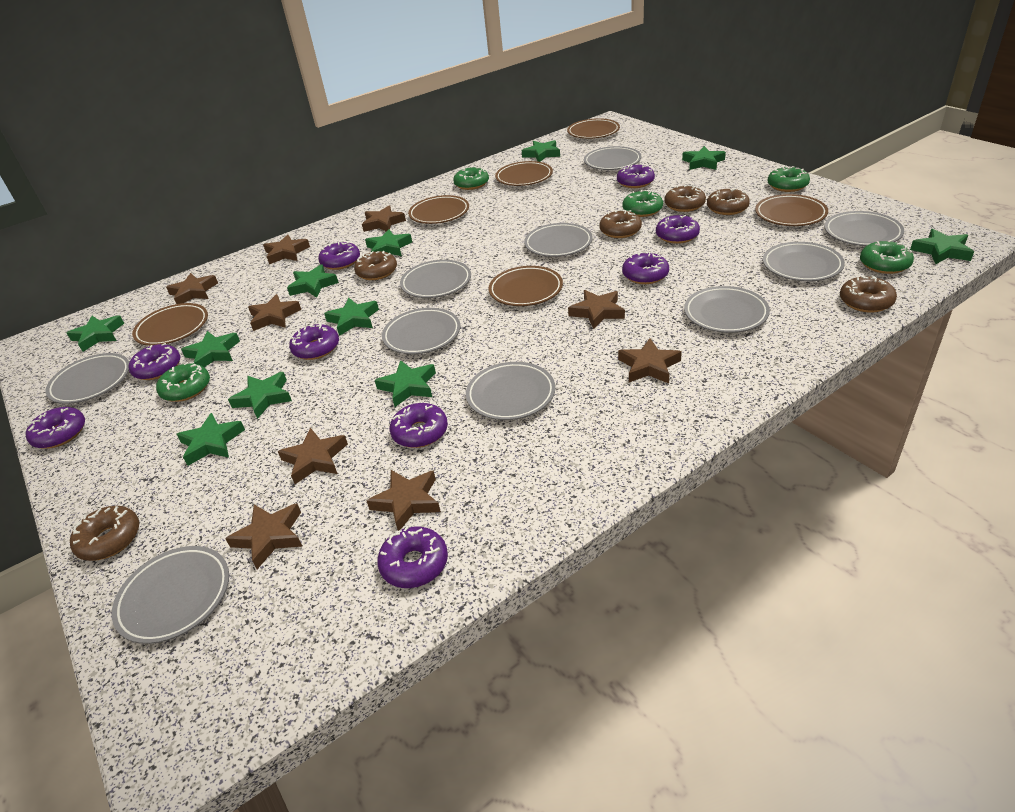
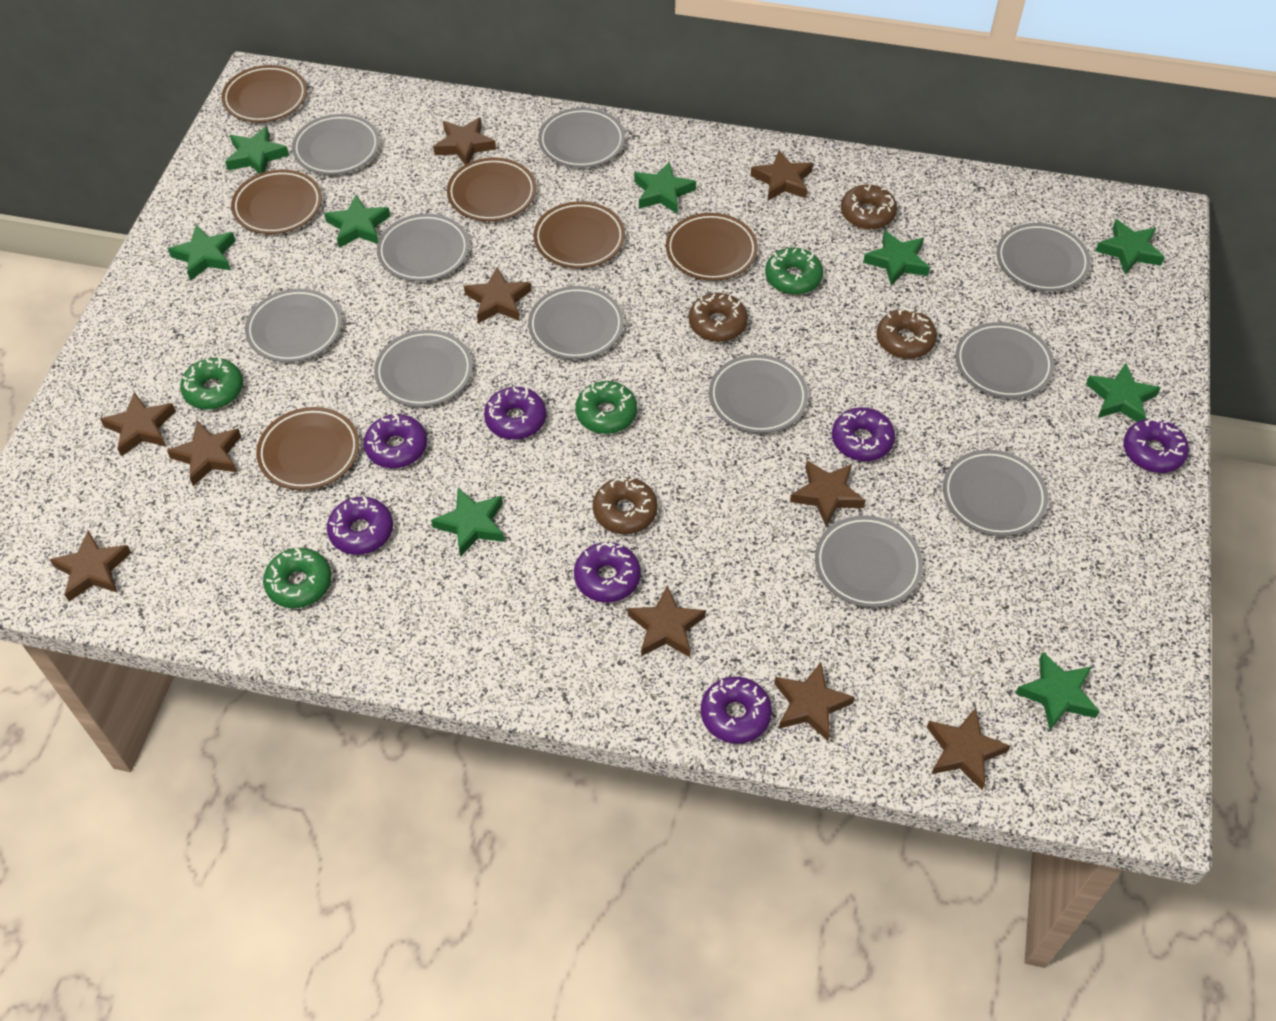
brown donut: [70,506,139,561] [354,251,397,280] [599,210,642,238] [664,185,706,212] [707,188,750,215] [840,275,897,313] = 6 -> [593,477,658,534] [689,293,748,342] [841,184,897,229] [876,308,937,359] = 4
brown star: [166,273,218,304] [225,503,303,569] [248,294,301,331] [263,234,310,264] [278,428,348,484] [362,205,406,232] [367,470,441,531] [568,290,625,329] [618,338,682,383] = 9 -> [49,530,131,602] [100,392,176,457] [167,421,241,486] [433,117,496,165] [464,267,532,323] [628,585,706,657] [750,150,813,201] [774,662,855,741] [790,461,866,527] [927,708,1010,790] = 10
green donut: [156,362,210,402] [453,166,489,190] [622,190,663,217] [768,166,810,192] [860,240,914,274] = 5 -> [180,357,243,410] [263,548,332,608] [575,381,637,434] [765,248,823,295] = 4
green star: [67,315,124,352] [177,413,245,466] [181,331,240,367] [228,372,292,419] [287,264,339,298] [324,298,379,336] [365,229,412,256] [375,360,436,407] [522,140,560,162] [682,146,726,170] [910,229,974,264] = 11 -> [168,225,236,281] [225,126,289,174] [324,195,390,248] [431,488,504,557] [634,162,696,214] [863,230,930,286] [1015,652,1100,730] [1086,363,1161,422] [1095,219,1165,275] = 9
grey plate: [45,353,129,404] [112,546,229,644] [382,308,461,354] [400,260,471,298] [466,362,555,420] [524,223,593,257] [584,146,641,170] [684,286,770,333] [763,242,845,281] [825,211,904,246] = 10 -> [245,289,342,362] [292,114,380,175] [374,330,473,407] [377,214,469,282] [528,286,624,359] [538,108,625,168] [709,354,808,433] [815,515,923,608] [943,450,1048,536] [955,322,1054,398] [997,223,1091,292] = 11
purple donut: [26,407,85,449] [129,343,180,380] [289,323,339,360] [318,241,360,270] [377,526,448,588] [390,403,448,448] [617,165,655,188] [622,251,669,284] [656,215,700,244] = 9 -> [327,496,393,555] [364,413,427,468] [484,387,546,440] [574,542,641,603] [701,677,772,744] [832,407,895,461] [1123,418,1189,473] = 7

